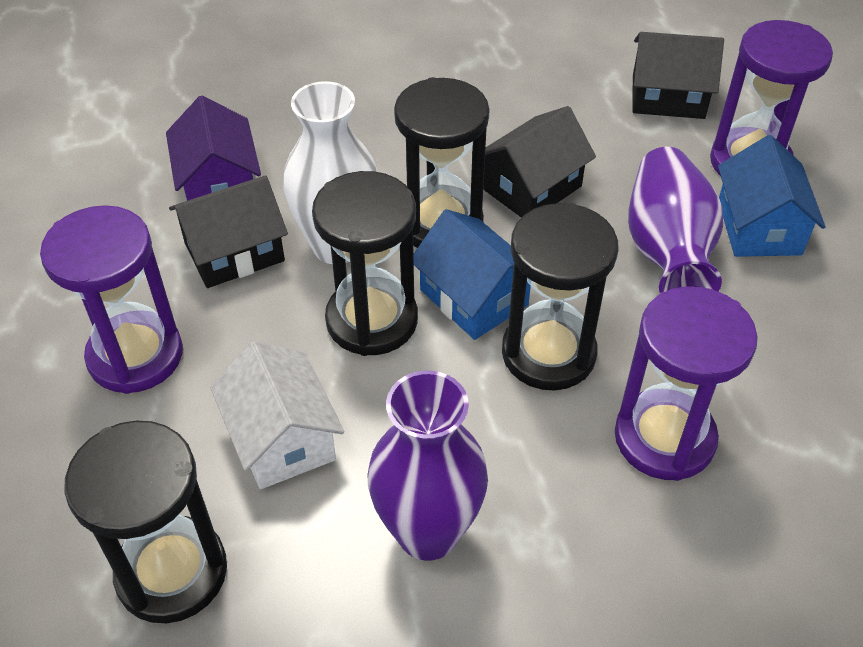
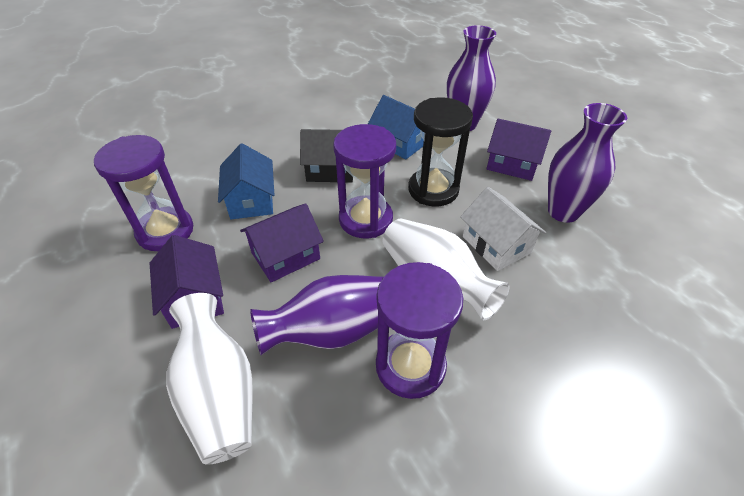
black hourglass: [64,421,227,623] [312,171,418,356] [394,77,489,248] [502,203,619,391] = 4 -> [408,97,473,206] = 1
black house: [169,175,288,288] [483,106,596,218] [632,32,724,119] = 3 -> [300,129,353,182] = 1
purple house: [166,96,261,201] = 1 -> [150,235,224,329] [240,203,324,282] [487,119,551,181] = 3
purple vase: [368,370,488,561] [628,147,723,294] = 2 -> [250,275,383,355] [447,25,496,131] [548,103,627,223] = 3
white vase: [283,81,377,264] = 1 -> [166,293,253,464] [382,219,510,321] = 2

